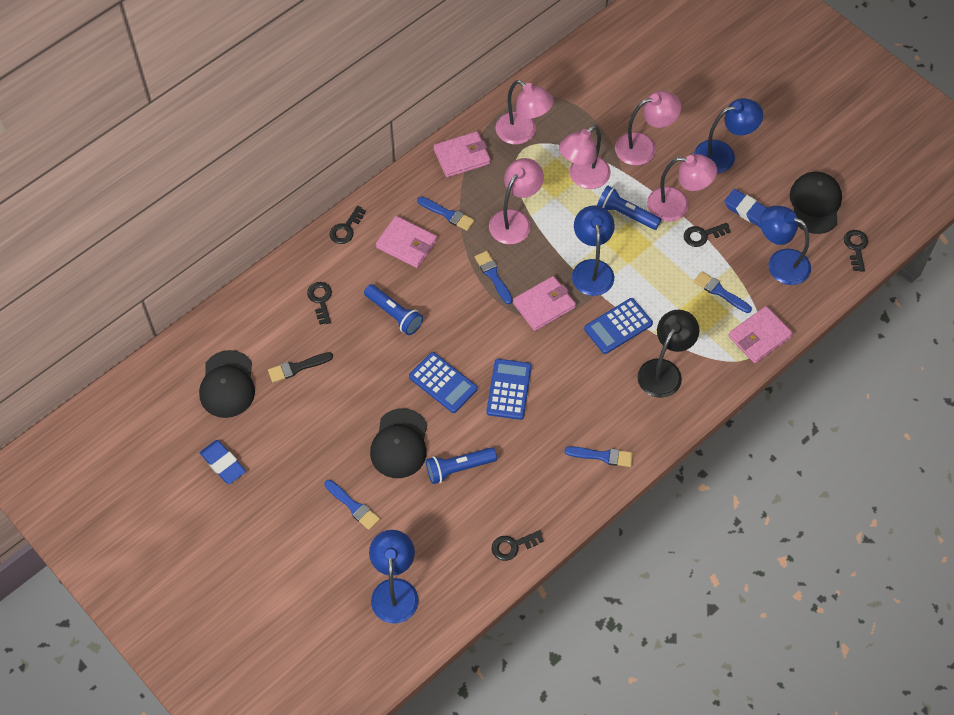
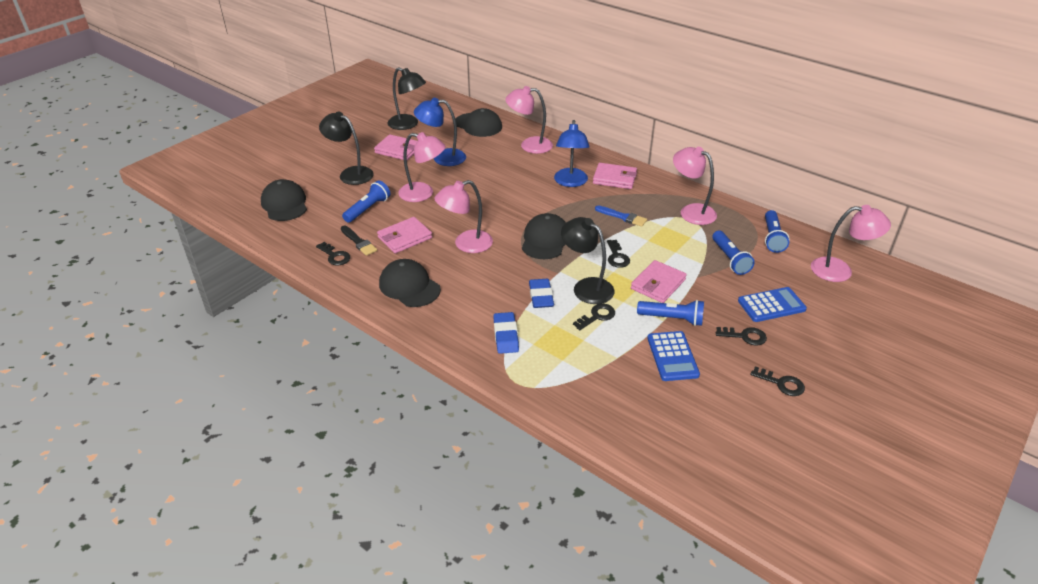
black cap: [199,350,255,418] [370,408,427,478] [790,172,842,234] = 3 -> [261,179,307,221] [379,259,441,307] [456,108,502,137] [522,213,566,259] = 4
black lamp: [637,310,699,398] = 1 -> [319,112,374,185] [388,67,426,130] [561,217,614,304] = 3
blue brush: [324,480,380,530] [417,197,475,231] [475,251,513,304] [564,446,633,467] [694,271,752,313] = 5 -> [595,205,647,227] = 1
blue calculator: [409,352,478,413] [487,359,532,420] [584,298,653,354] = 3 -> [647,331,700,381] [738,287,807,322] = 2
blue flashlight: [364,284,423,335] [426,447,497,484] [597,186,661,230] = 3 -> [342,180,391,223] [637,300,704,326] [712,231,755,275] [765,210,790,253] = 4
blue lamp: [369,530,419,624] [572,205,615,296] [694,98,763,173] [760,206,811,285] = 4 -> [414,98,466,166] [554,120,590,187] = 2

